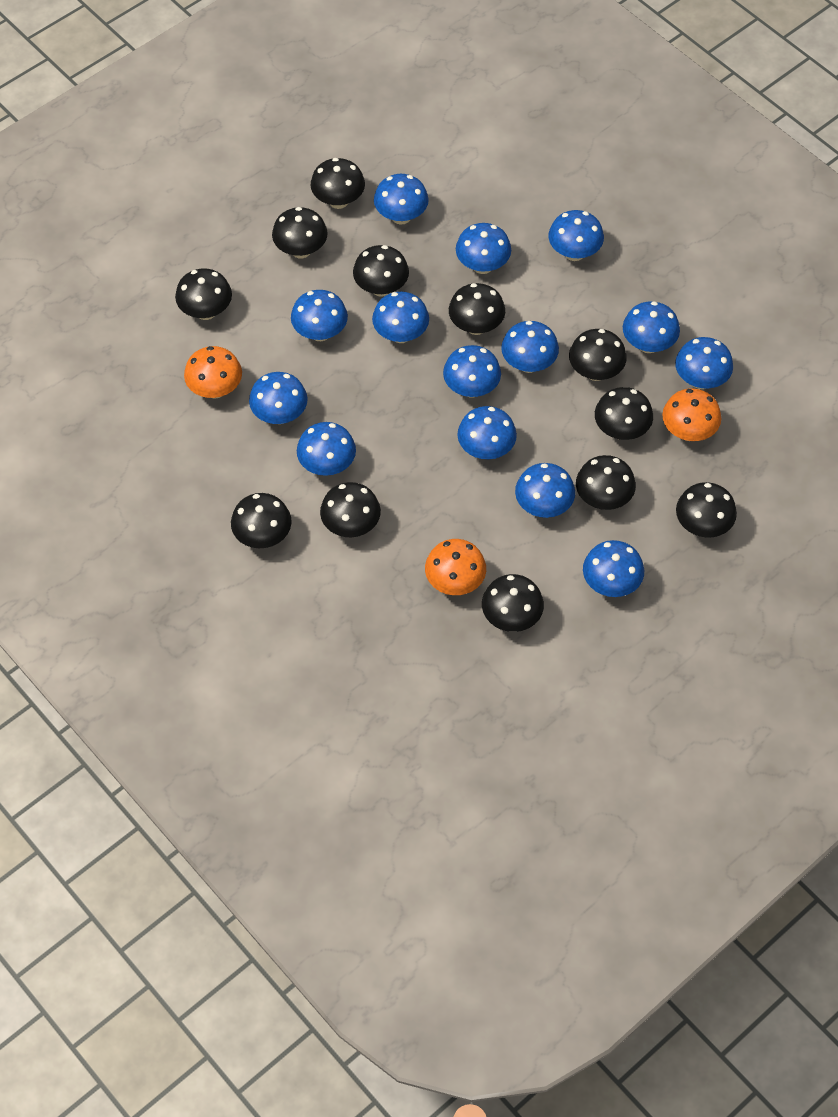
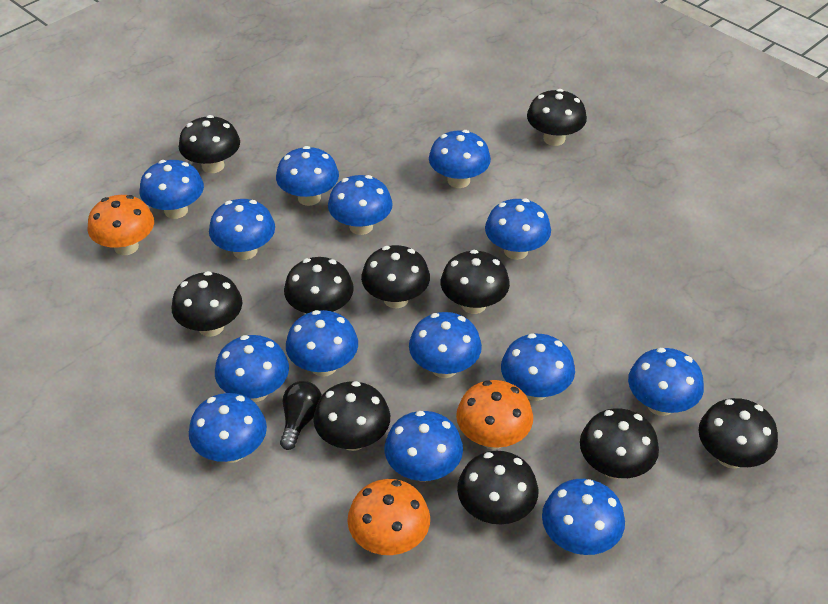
black light bulb: none = 0 -> [280,381,322,450] = 1
black mushroom: [175,268,232,320] [231,493,292,548] [272,207,327,258] [310,158,365,209] [320,482,381,537] [353,245,409,297] [449,283,505,335] [482,574,544,632] [569,329,627,381] [576,455,636,510] [595,387,653,440] [676,482,737,538] = 12 -> [171,271,242,337] [179,115,240,173] [284,257,354,313] [313,381,390,451] [361,245,430,308] [441,250,510,314] [457,451,538,524] [527,89,587,146] [580,409,659,479] [698,398,778,469] = 10

